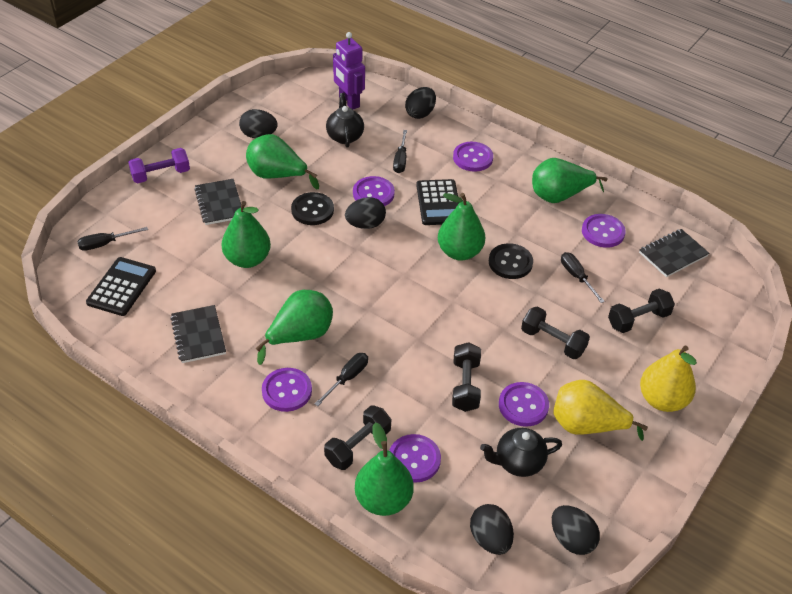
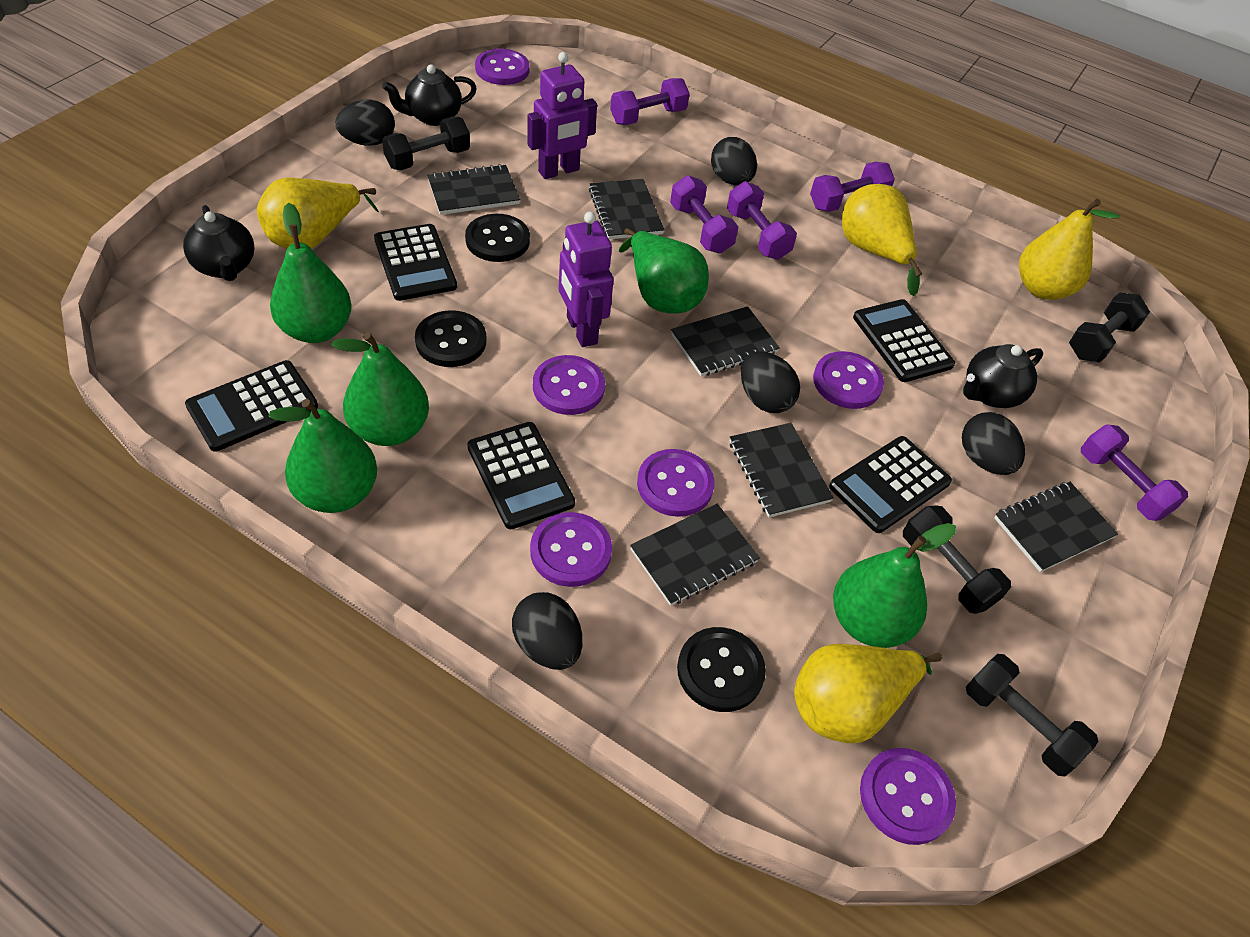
black button: [291,192,334,225] [489,243,533,279] = 2 -> [415,310,487,367] [465,214,530,262] [677,627,766,712] = 3
black calculator: [86,257,156,316] [416,179,459,225] = 2 -> [185,360,318,452] [374,224,457,301] [467,422,575,529] [829,436,952,533] [853,299,955,382] = 5
black notebook: [170,305,226,363] [194,179,241,225] [639,229,709,277] = 3 -> [427,164,520,215] [589,179,664,239] [630,504,760,606] [671,306,780,376] [729,423,834,518] [994,482,1118,572] = 6
black screwdriver: [77,227,148,251] [314,353,368,406] [393,130,407,173] [561,252,605,303] = 4 -> none = 0
black teapot: [326,93,364,148] [480,428,562,477] = 2 -> [183,205,255,281] [382,64,477,126] [963,344,1043,408] = 3
green pear: [221,201,271,268] [246,134,319,190] [256,290,333,365] [355,422,414,516] [438,193,485,261] [532,158,607,203] = 6 -> [268,399,377,513] [270,202,352,343] [331,332,429,446] [619,228,709,314] [833,523,956,648] = 5
purple dumbbell: [128,148,190,183] = 1 -> [610,78,690,125] [670,175,738,253] [727,181,797,260] [810,162,895,212] [1081,424,1188,521] = 5
purple robot: [333,32,365,110] = 1 -> [527,52,597,179] [559,212,613,347] = 2
yellow pear: [553,380,648,441] [640,346,697,412] = 2 -> [257,178,379,249] [794,644,942,743] [842,184,922,296] [1019,199,1120,300] = 4

